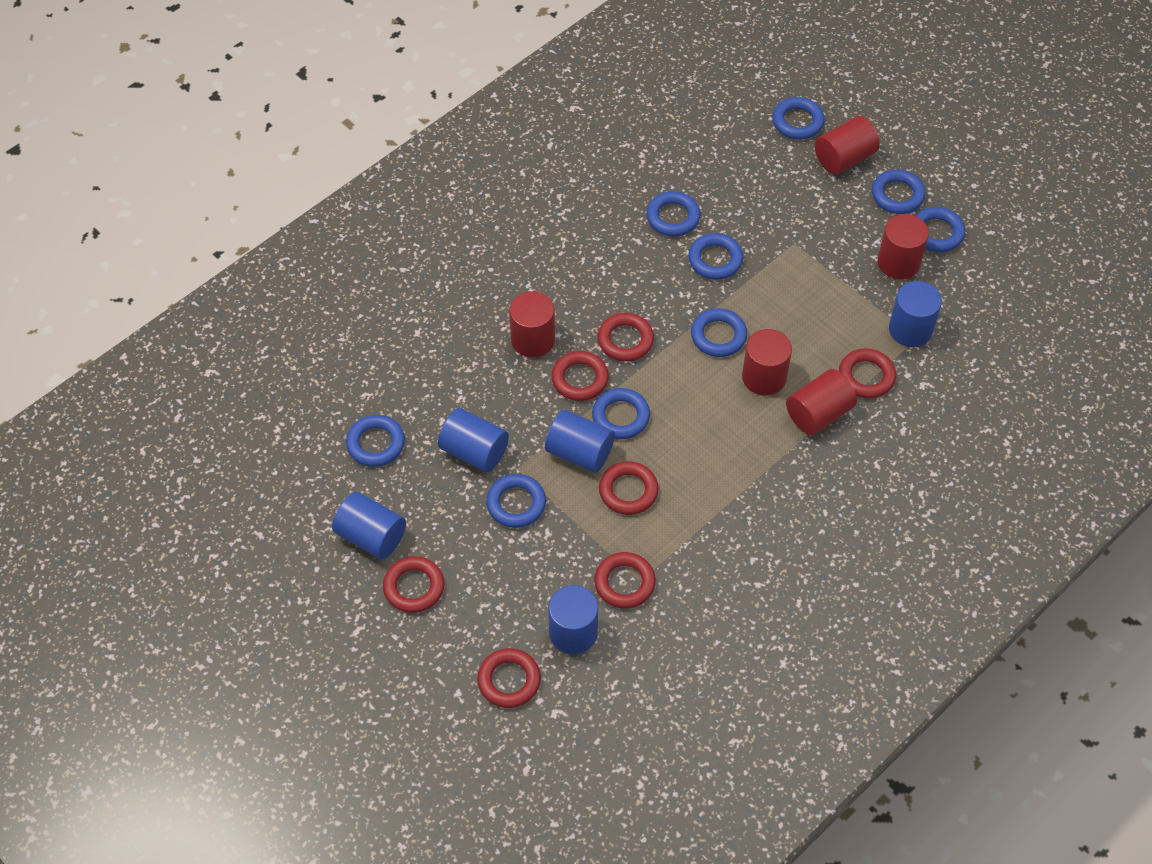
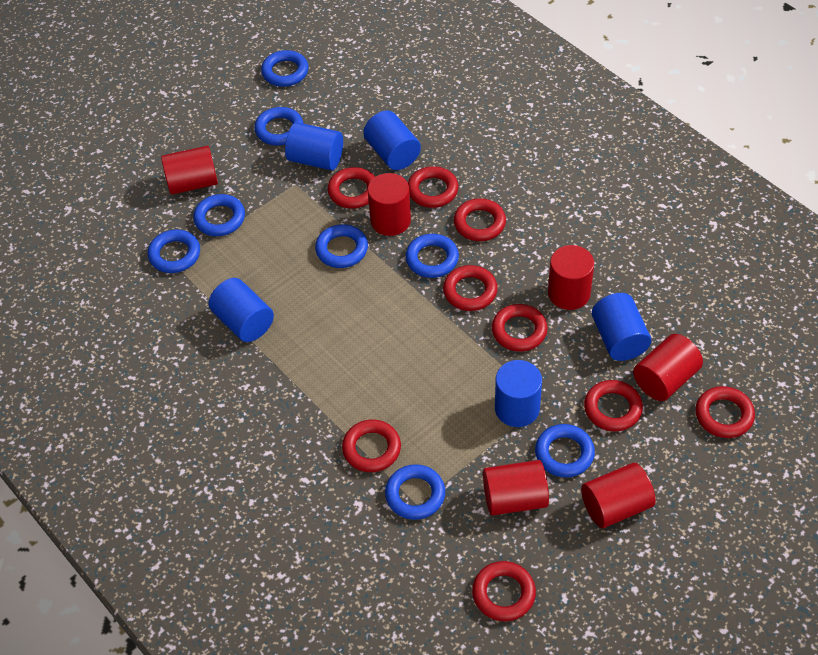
blue ring: [346,415,405,467] [486,474,546,528] [592,388,650,439] [646,191,701,237] [688,233,743,280] [691,308,747,357] [772,97,825,140] [872,169,926,214] [915,207,965,252] = 9 -> [148,229,200,273] [193,194,245,236] [254,107,303,145] [261,50,309,87] [315,224,368,268] [385,464,445,520] [405,234,459,278] [535,424,595,478] = 8
red cylinder: [509,291,555,358] [742,329,792,396] [786,369,857,435] [815,116,880,175] [878,214,929,279] = 5 -> [161,146,218,195] [368,173,411,236] [483,460,549,516] [548,245,594,310] [581,463,656,528] [633,334,703,401] = 6
red ring: [383,556,445,613] [477,648,541,708] [551,351,609,401] [594,552,656,609] [598,313,654,362] [599,461,659,515] [839,348,896,399] = 7 -> [328,167,375,209] [342,420,401,472] [408,166,458,208] [443,265,498,311] [454,198,506,241] [472,561,536,622] [492,304,548,352] [584,380,643,431] [695,386,755,438] = 9

